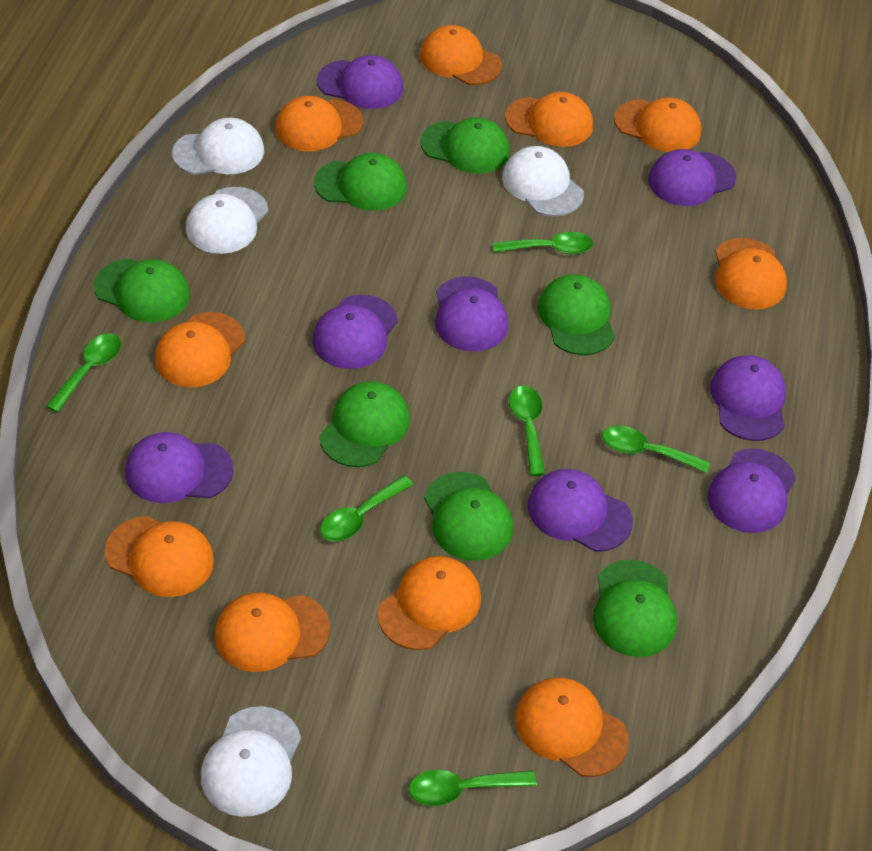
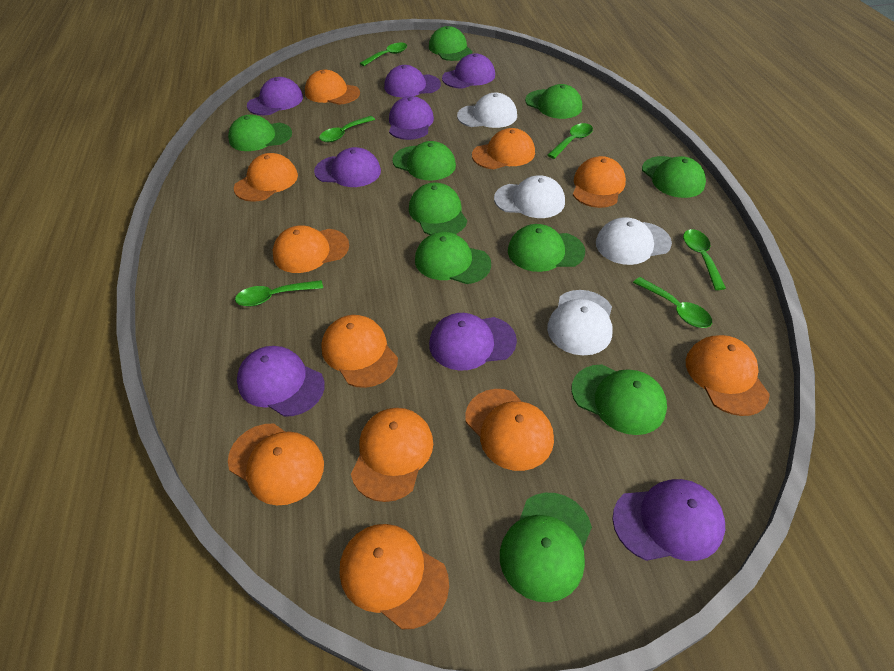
green cap: [94,259,190,323] [314,153,407,211] [320,381,410,467] [420,117,510,174] [424,471,513,561] [538,274,615,355] [593,560,677,657] = 7 -> [228,114,292,151] [392,141,456,181] [409,183,467,235] [415,232,491,284] [429,26,472,61] [500,493,592,602] [508,224,585,272] [525,84,582,119] [572,365,667,435] [642,156,706,198] = 10
orange cap: [105,516,214,597] [155,312,245,387] [215,592,330,672] [275,96,363,151] [377,556,481,650] [420,25,502,85] [505,92,593,147] [515,677,629,777] [614,97,701,152] [715,238,787,309] = 10 -> [228,423,324,505] [234,153,298,202] [273,225,349,273] [305,70,360,105] [321,315,398,388] [340,524,449,629] [351,408,433,502] [465,389,554,471] [472,128,535,169] [573,156,626,208] [686,335,770,416] = 11

